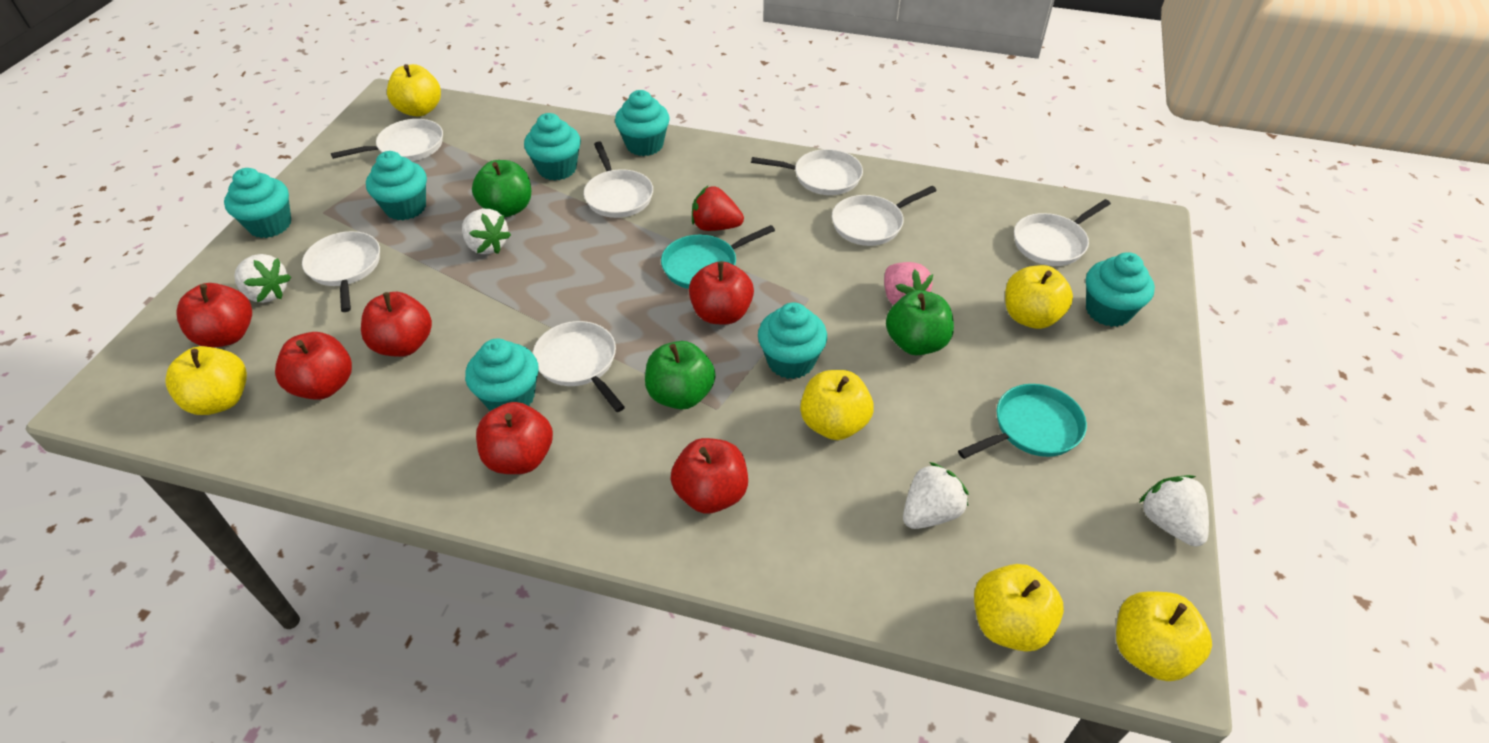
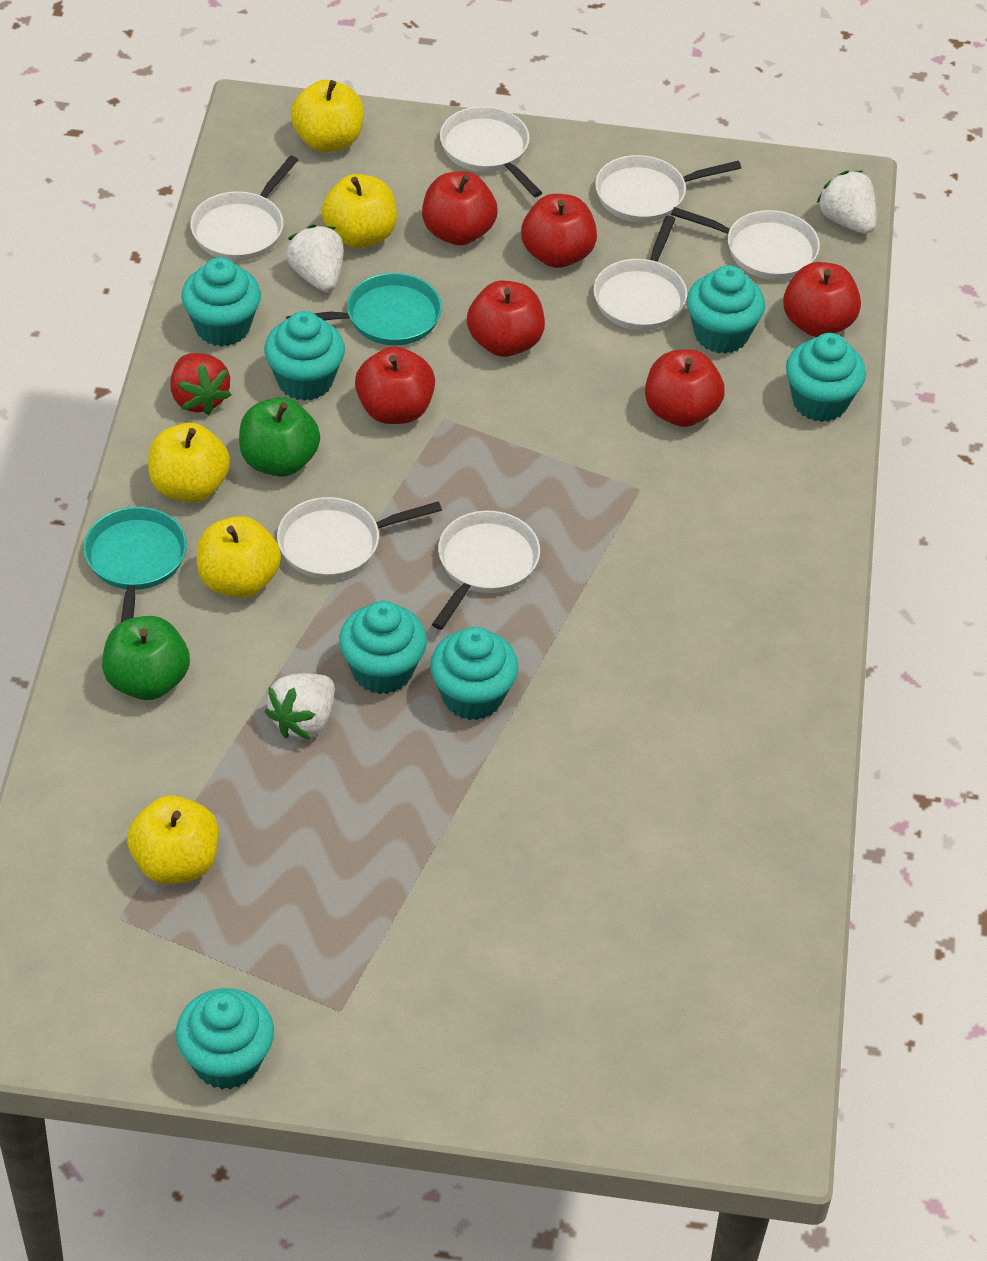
green apple: [472,160,531,217] [645,341,716,409] [886,290,954,355] = 3 -> [102,616,190,700] [239,397,320,477] = 2
pink strawberry: [884,262,933,305] = 1 -> none = 0
white strawberry: [234,254,291,303] [462,209,511,254] [903,462,969,529] [1139,475,1209,546] = 4 -> [264,673,335,740] [286,224,344,292] [817,171,877,234] = 3
yellow apple: [165,346,247,415] [387,64,441,116] [800,370,874,440] [974,564,1064,652] [1005,265,1073,329] [1116,591,1212,681] = 6 -> [127,795,219,885] [148,423,230,503] [197,516,281,598] [291,80,364,152] [321,174,397,248] = 5

